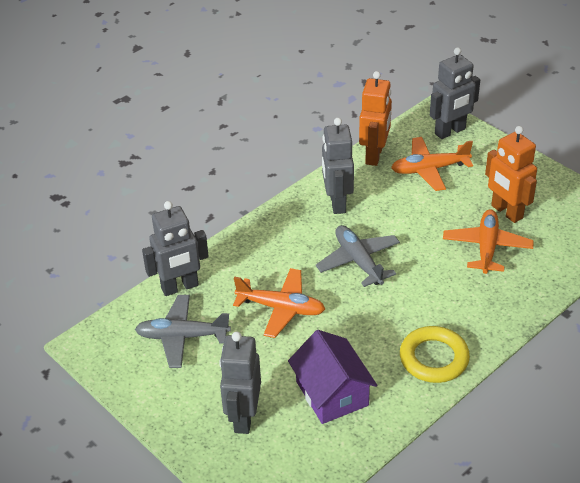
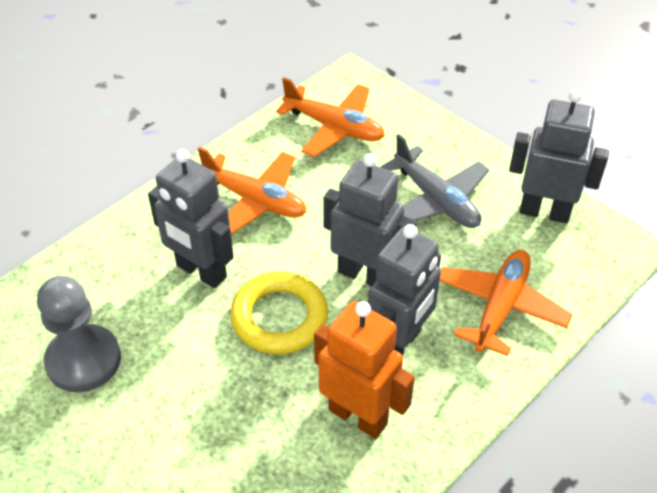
grey pawn: none = 0 -> [37,276,121,392] = 1
grey plane: [135,295,231,368] [316,225,400,287] = 2 -> [381,134,489,228] = 1
orange robot: [359,71,392,166] [485,126,537,223] = 2 -> [314,301,415,439] = 1
purple house: [288,330,377,424] = 1 -> none = 0

